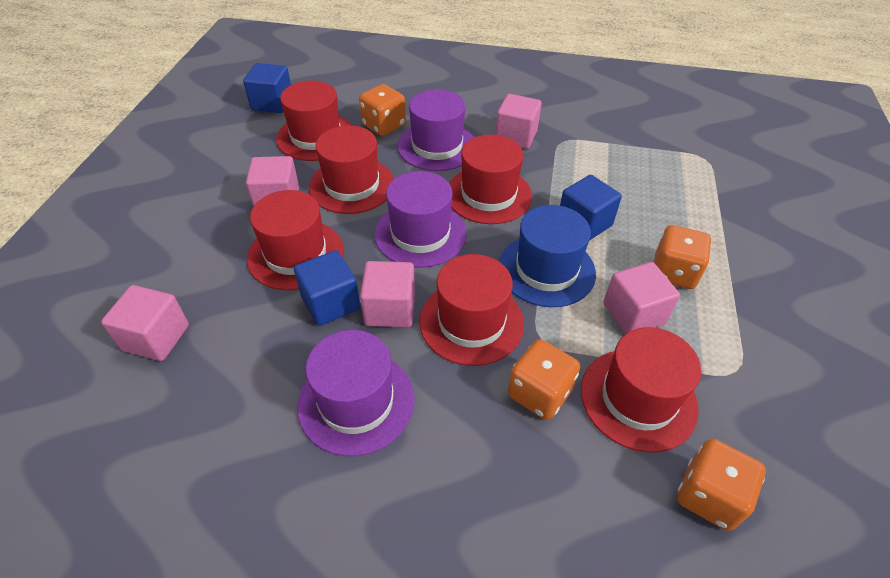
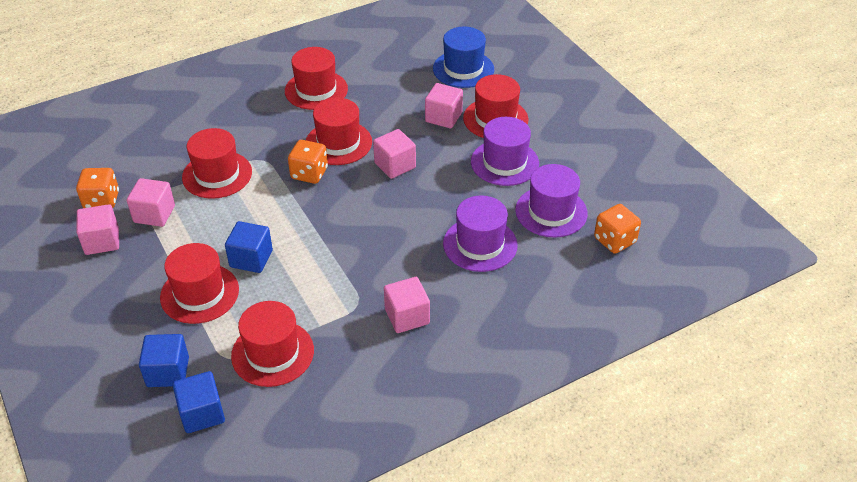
orange dice: [359,84,406,136] [508,339,580,420] [654,225,711,289] [677,438,766,531] = 4 -> [76,168,119,208] [288,140,328,184] [594,204,641,254] = 3

